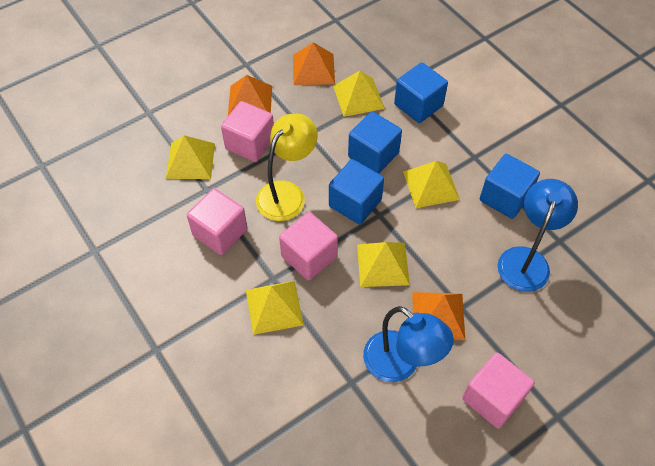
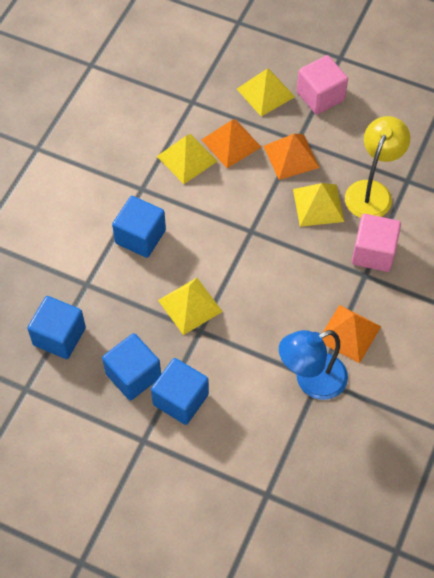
blue lamp: [363,306,454,382] [498,179,578,292] = 2 -> [279,330,348,400] = 1
pink cube: [187,188,248,255] [221,101,274,162] [279,212,338,281] [462,353,534,429] = 4 -> [297,55,348,115] [352,214,401,272] = 2
yellow pyramid: [166,135,215,179] [246,281,304,335] [333,71,385,117] [357,242,410,287] [403,161,460,208] = 5 -> [157,134,218,184] [158,278,223,335] [237,69,295,117] [293,183,344,227] = 4

